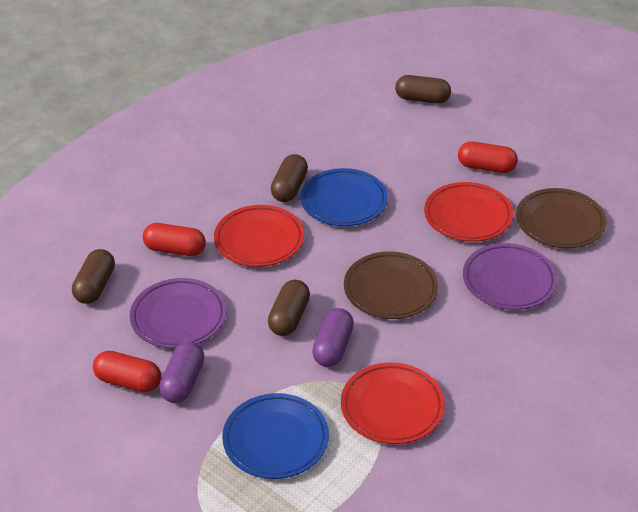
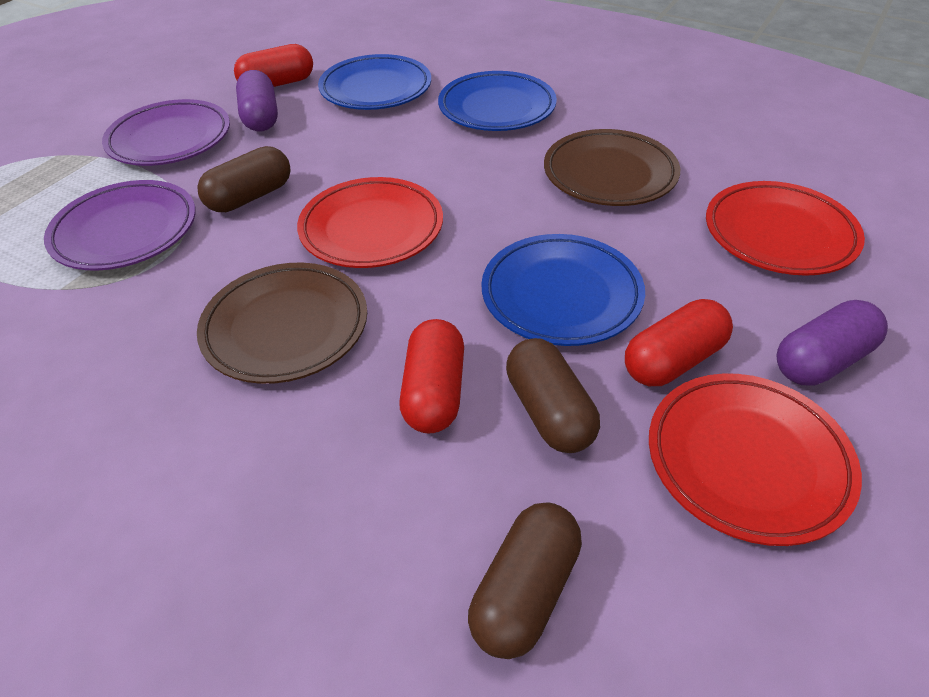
blue plate: [222,393,329,479] [300,168,388,226] = 2 -> [318,54,431,110] [438,71,557,131] [481,234,645,346] = 3
brown capsule: [72,249,115,304] [268,280,310,336] [271,154,308,202] [395,75,451,104] = 4 -> [197,146,291,212] [468,502,582,659] [506,338,600,453] = 3

